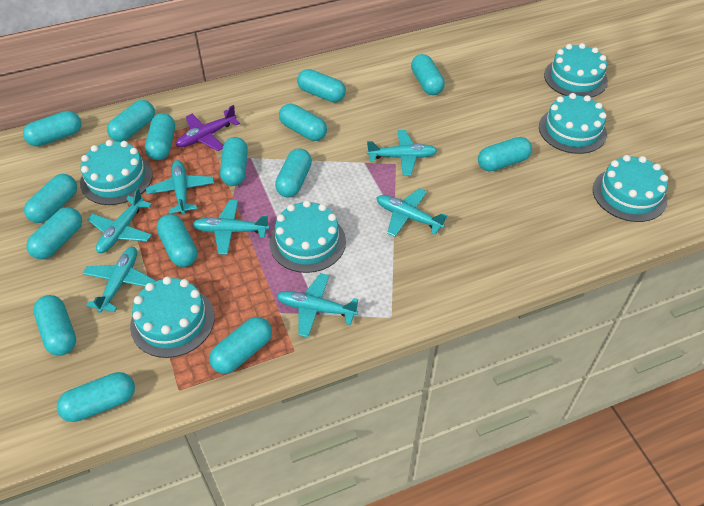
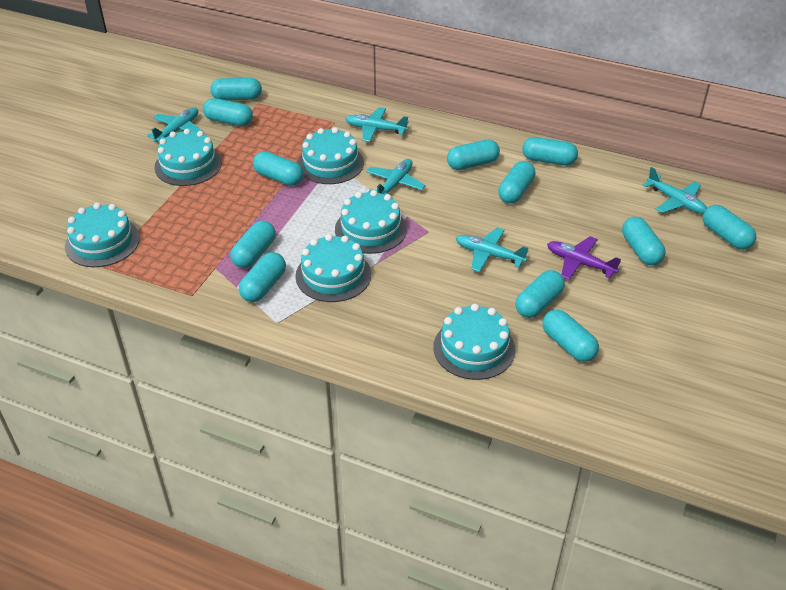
turquoise capsule: [23,111,81,147] [24,174,77,223] [26,207,82,259] [33,295,76,356] [57,372,135,422] [107,100,155,142] [145,113,175,160] [157,214,197,267] [209,317,272,374] [220,137,248,186] [275,148,312,198] [279,103,327,141] [297,69,346,102] [411,54,445,95] [478,137,532,171] = 15 -> [203,98,253,126] [210,78,262,100] [230,221,276,268] [239,252,286,302] [253,151,304,186] [447,139,500,170] [498,161,535,204] [515,270,565,318] [522,137,578,166] [542,309,599,362] [622,217,665,265] [703,205,756,249] = 12
turquoise plane: [82,247,155,313] [87,188,152,253] [146,160,214,214] [192,200,270,255] [277,273,358,338] [367,130,438,176] [377,188,448,237] = 7 -> [147,107,202,142] [345,107,409,142] [366,159,426,198] [456,227,529,272] [643,167,707,214] = 5

